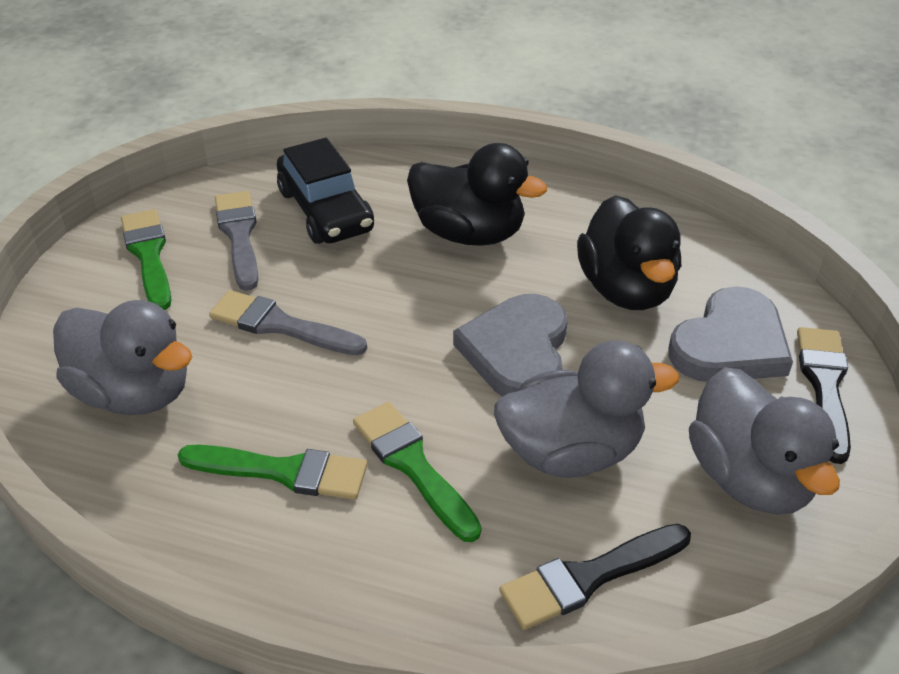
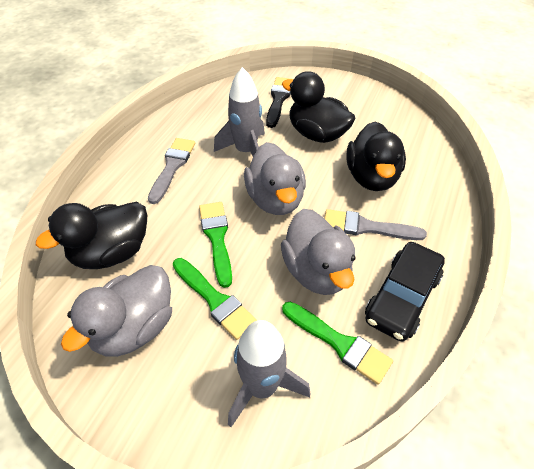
black brush: [500,524,691,630] [797,327,851,464] = 2 -> [266,77,294,128] = 1
black duck: [407,143,547,246] [577,195,681,310] = 2 -> [36,202,147,269] [282,71,356,143] [347,121,406,191] = 3
grey heart: [453,294,568,397] [668,286,793,382] = 2 -> none = 0
grey rocket: none = 0 -> [214,67,265,156] [228,320,310,427] = 2

